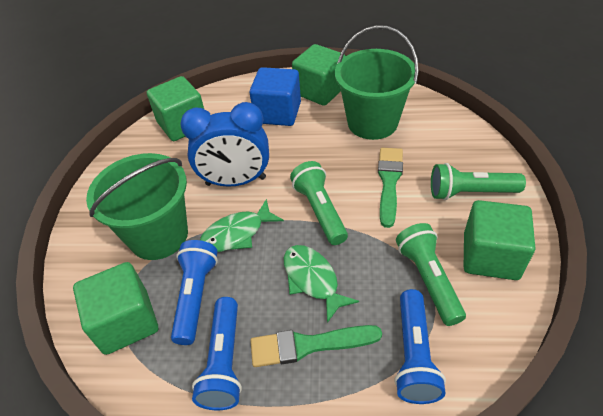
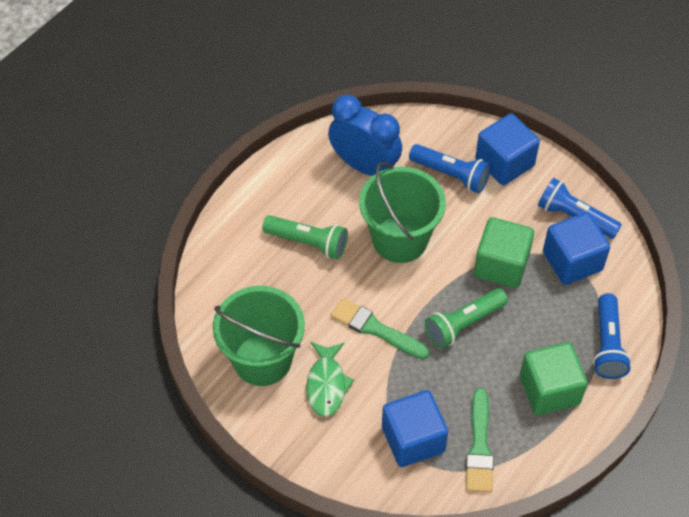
blue cube: [250,67,301,126] = 1 -> [382,390,448,467] [475,113,540,185] [543,212,610,285] = 3
green cube: [73,262,158,355] [147,76,204,141] [292,44,345,106] [464,200,535,280] = 4 -> [474,217,534,288] [520,342,588,415] = 2
green fish: [200,199,284,252] [284,245,359,323] = 2 -> [306,342,354,417] = 1
green flashlight: [290,161,348,245] [396,223,466,326] [431,163,526,200] = 3 -> [262,215,348,260] [425,288,508,349] = 2

